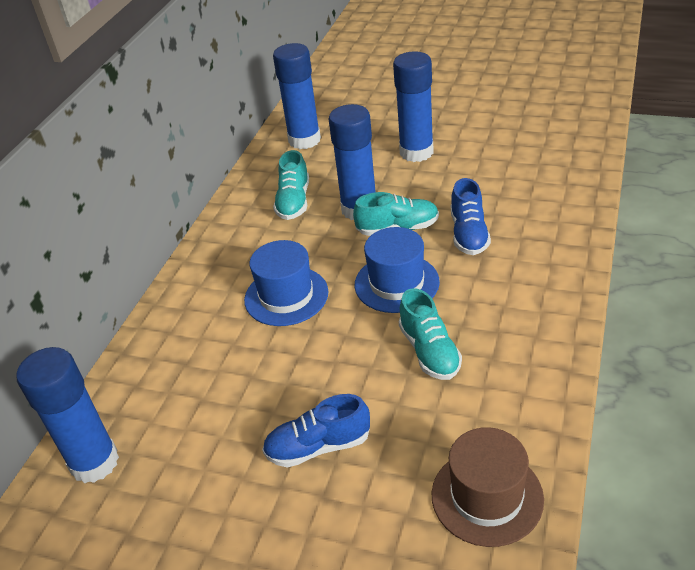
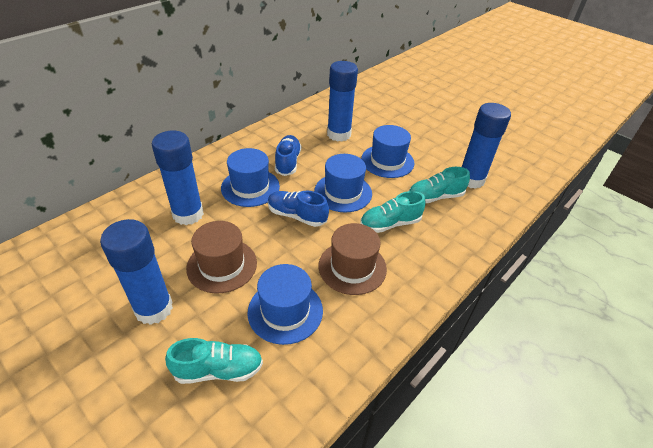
blue hat: [244,240,329,326] [355,227,440,313] = 2 -> [221,148,280,207] [248,264,323,345] [314,154,372,212] [361,125,414,178] = 4
brown hat: [432,427,544,547] = 1 -> [186,221,257,293] [319,223,387,295] = 2

